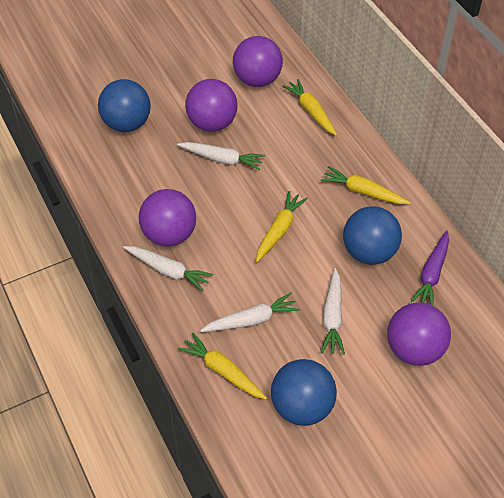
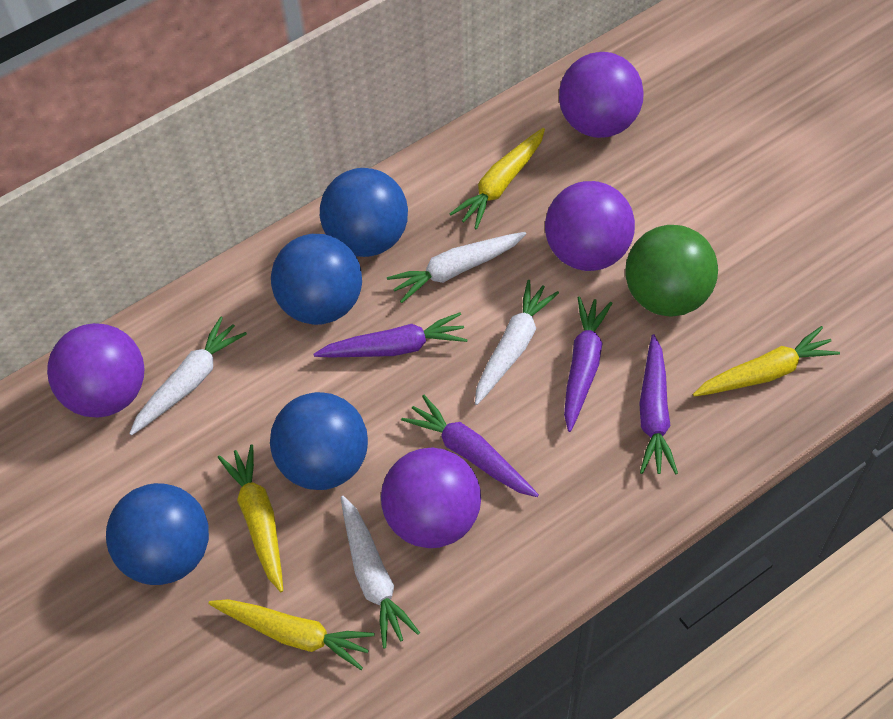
blue ball: [98,79,151,132] [271,359,337,426] [343,206,402,265] = 3 -> [106,483,209,585] [270,392,368,490] [271,234,362,325] [320,168,408,257] = 4
green ball: none = 0 -> [625,225,718,317] = 1
purple carrot: [410,231,449,306] = 1 -> [313,313,468,357] [401,395,539,497] [564,297,612,432] [639,334,678,475] = 4

